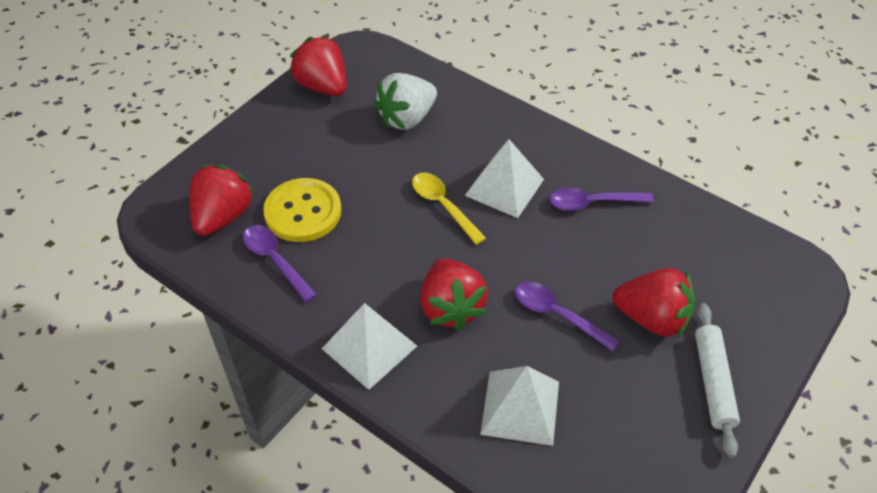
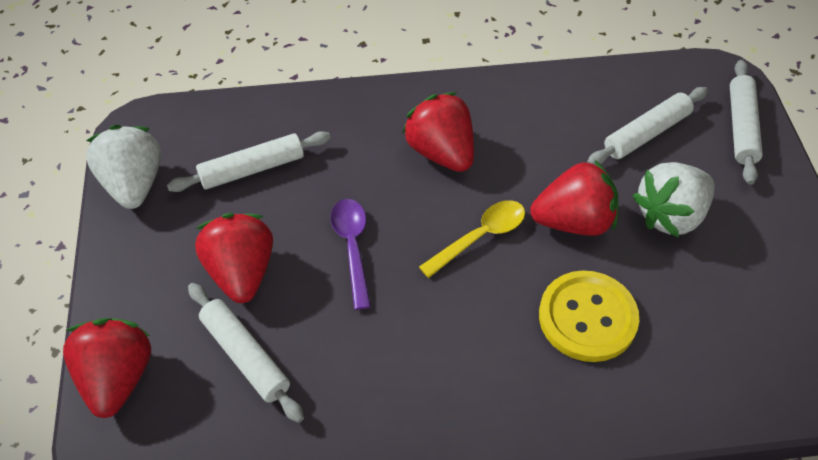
purple spoon: [243,225,317,302] [515,282,619,351] [550,188,654,211] = 3 -> [331,199,371,310] = 1
white pyramid: [322,303,417,390] [465,139,544,218] [480,366,559,446] = 3 -> none = 0
white rolling pin: [695,303,740,458] = 1 -> [167,131,331,192] [188,283,304,423] [587,87,708,165] [730,60,763,185] = 4
white strawberry: [374,73,437,130] = 1 -> [86,125,161,209] [633,162,715,238] = 2

